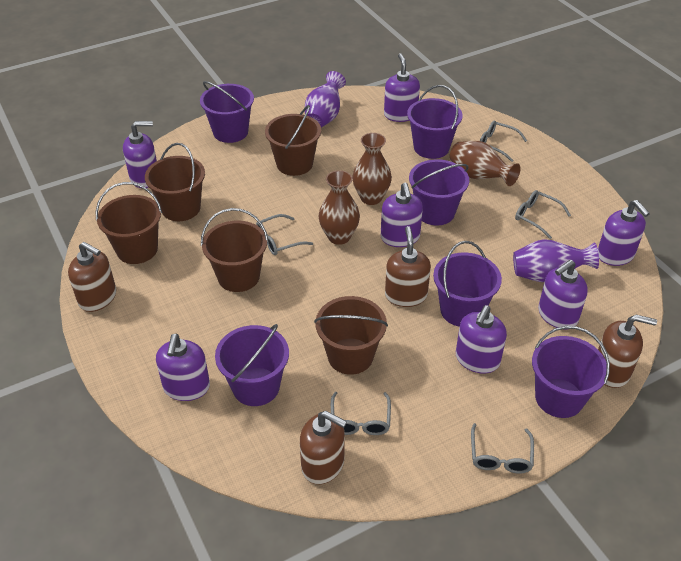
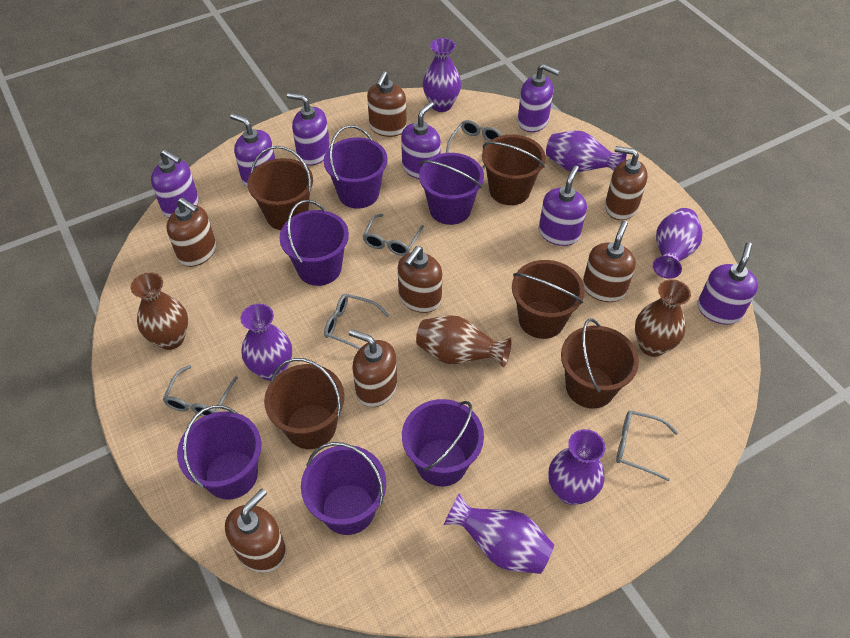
brown soap dispenser: [68,242,116,312] [300,411,347,484] [385,226,431,307] [598,315,657,388] = 4 -> [166,198,216,267] [225,489,286,573] [349,329,398,407] [367,71,407,137] [398,246,442,313] [583,220,636,302] [605,146,648,220] = 7
purple vase: [305,71,346,128] [513,239,599,282] = 2 -> [240,304,292,381] [423,38,461,112] [444,493,554,574] [546,130,627,172] [548,429,605,505] [653,208,703,279] = 6

